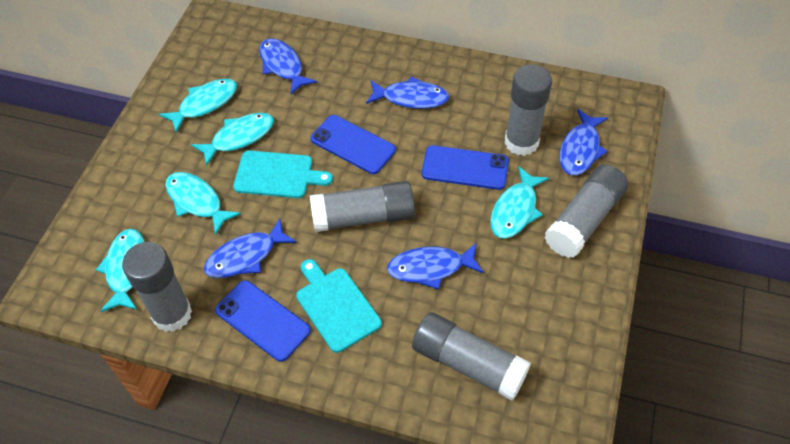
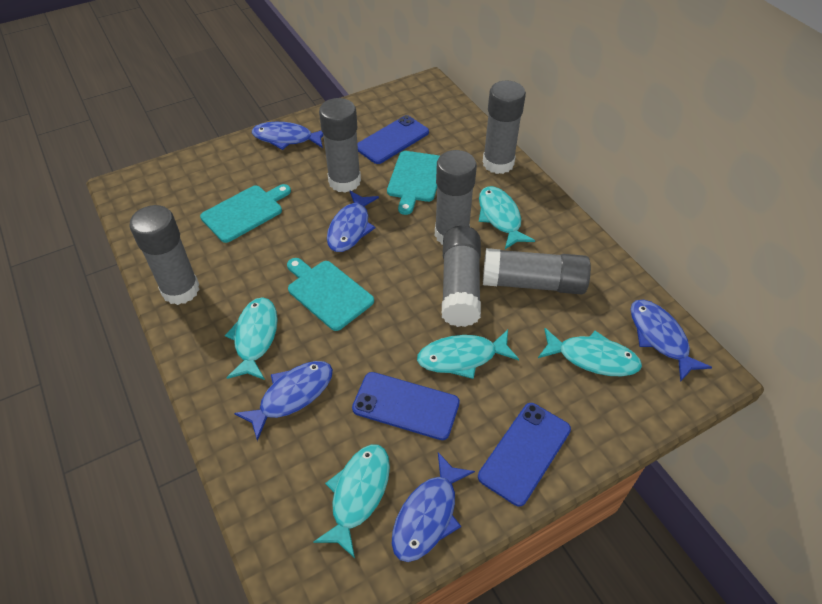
grey glue stick: [122,242,192,332] [310,181,415,232] [412,312,531,400] [505,64,552,156] [544,164,628,258] = 5 -> [129,205,200,305] [319,98,361,193] [435,150,477,245] [442,226,481,327] [483,81,526,174] [483,248,591,294] = 6
turquoise cutting board: [233,150,333,198] [296,259,382,353] = 2 -> [200,184,291,243] [287,258,374,331] [387,151,440,215] = 3

